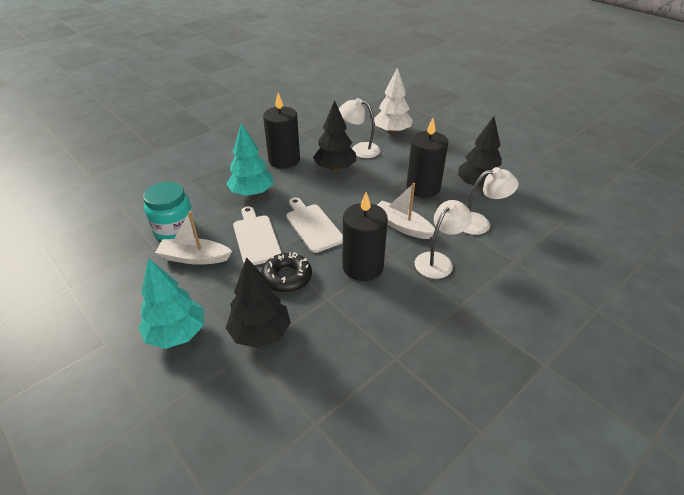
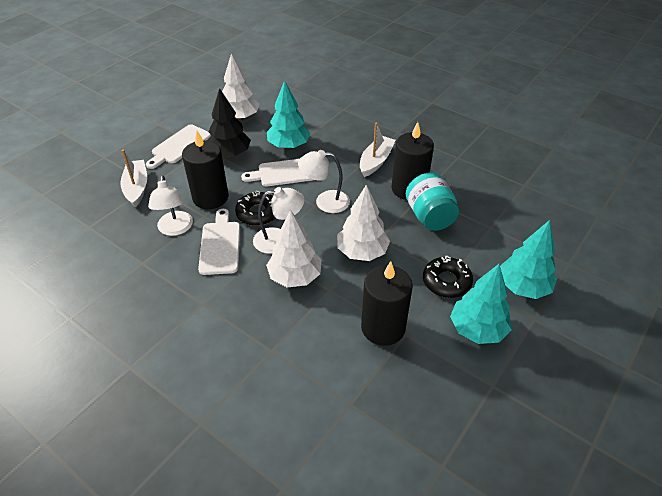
black donut: [261,252,312,293] = 1 -> [235,191,275,226] [423,256,473,298] = 2
black tree: [226,257,291,348] [313,100,356,171] [458,116,502,189] = 3 -> [207,88,251,157] = 1
turquoise tree: [138,258,204,349] [227,123,273,196] = 2 -> [267,80,310,149] [450,264,512,344] [500,220,557,299] = 3
white cutting board: [233,206,282,265] [286,198,343,253] = 2 -> [146,124,211,169] [198,209,240,275] [241,159,313,186] = 3
white tree: [374,67,413,134] = 1 -> [222,53,260,120] [266,210,321,287] [337,185,390,261] = 3

